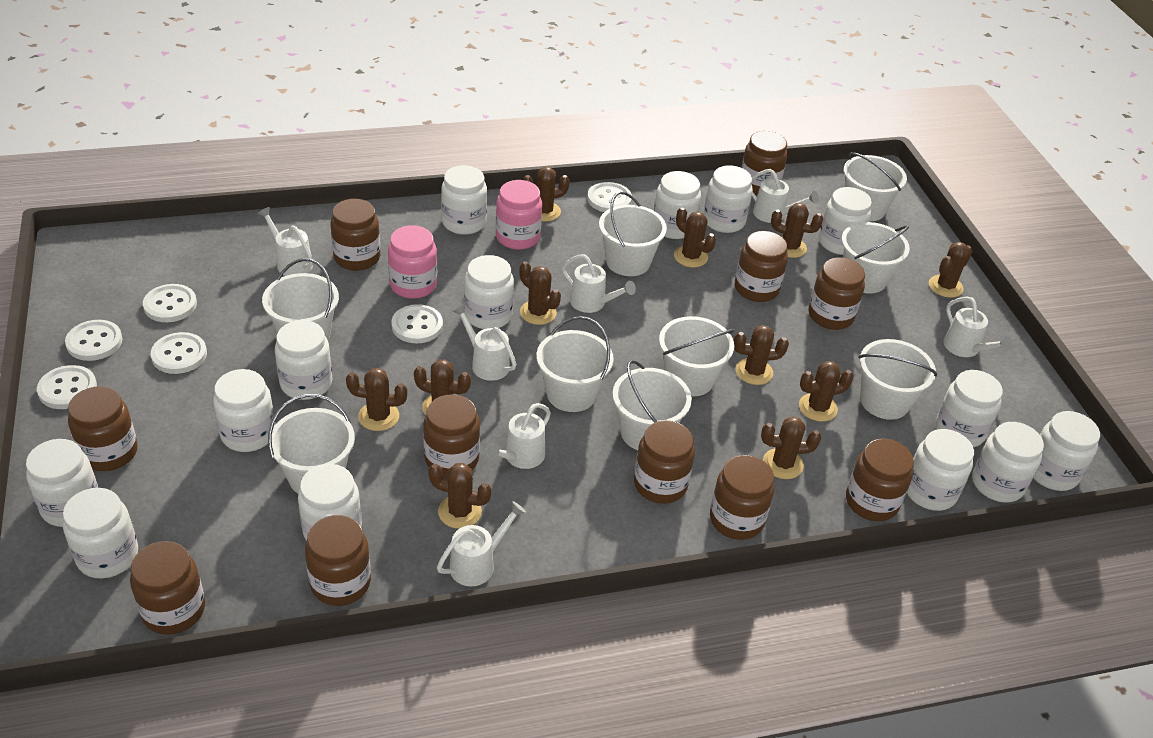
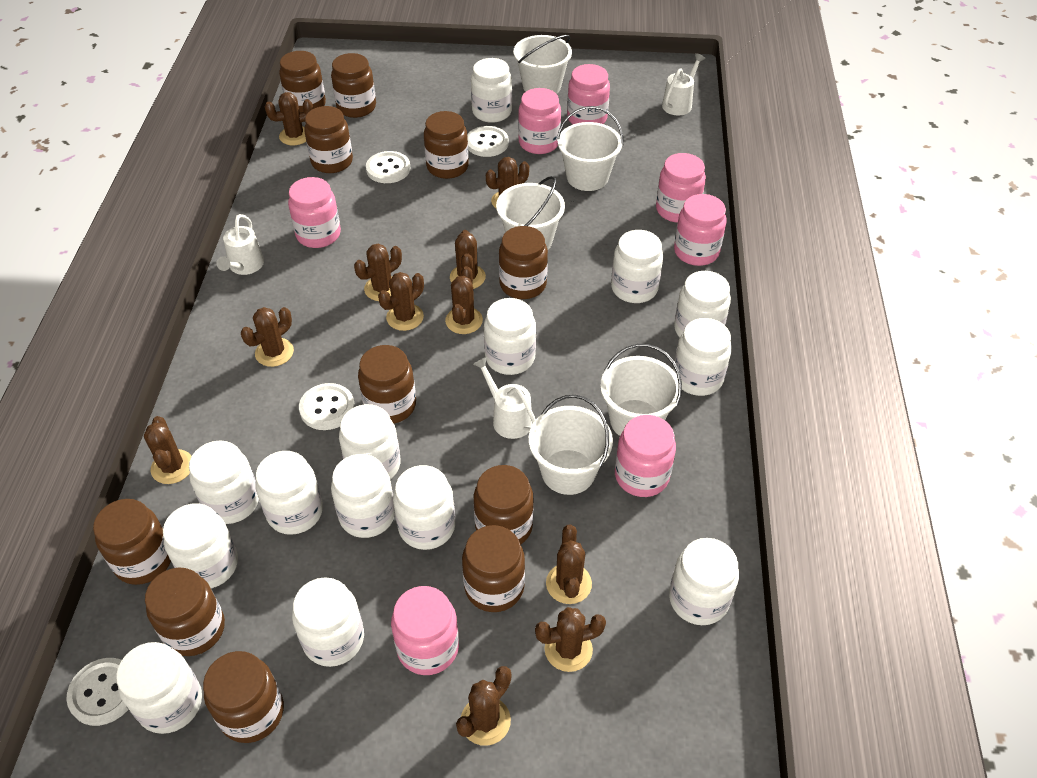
pink jar: [388,225,437,299] [496,180,542,250] = 2 -> [288,177,341,248] [391,586,459,675] [518,88,561,154] [567,64,610,124] [615,415,676,497] [656,153,706,223] [674,194,727,266] = 7
white bucket: [262,258,339,340] [268,394,355,493] [536,316,614,412] [599,191,667,276] [612,360,692,450] [659,316,735,397] [841,222,910,294] [844,152,907,221] [858,339,937,420] = 9 -> [496,176,565,250] [513,35,572,94] [529,395,613,495] [557,106,623,191] [600,344,682,436] = 5
white button: [37,365,97,409] [65,320,123,361] [143,284,197,322] [151,332,207,374] [391,304,443,343] [587,182,632,212] = 6 -> [66,658,128,726] [299,383,355,430] [366,151,410,183] [467,126,509,157] = 4
white watering can: [257,207,313,276] [437,501,526,586] [452,304,516,381] [485,403,551,469] [562,254,636,313] [752,169,819,223] [943,296,1012,357] = 7 -> [216,214,264,275] [473,357,536,439] [662,53,706,115] = 3

